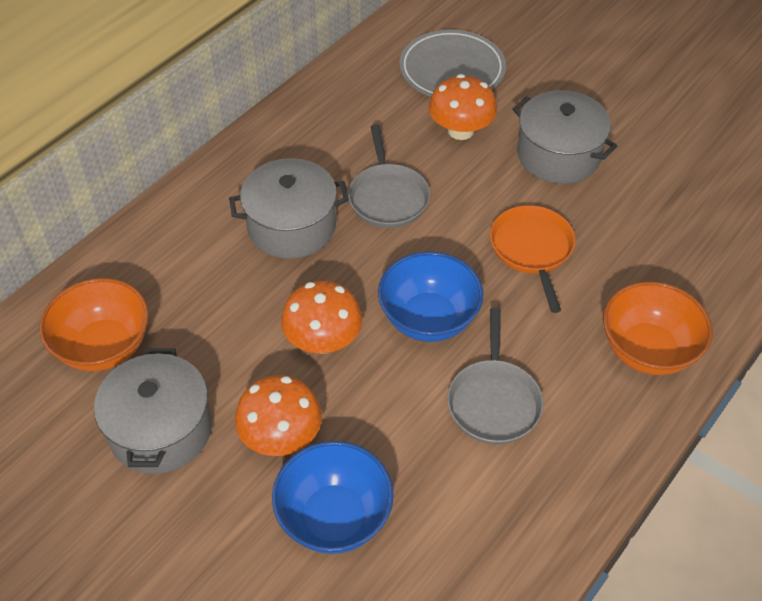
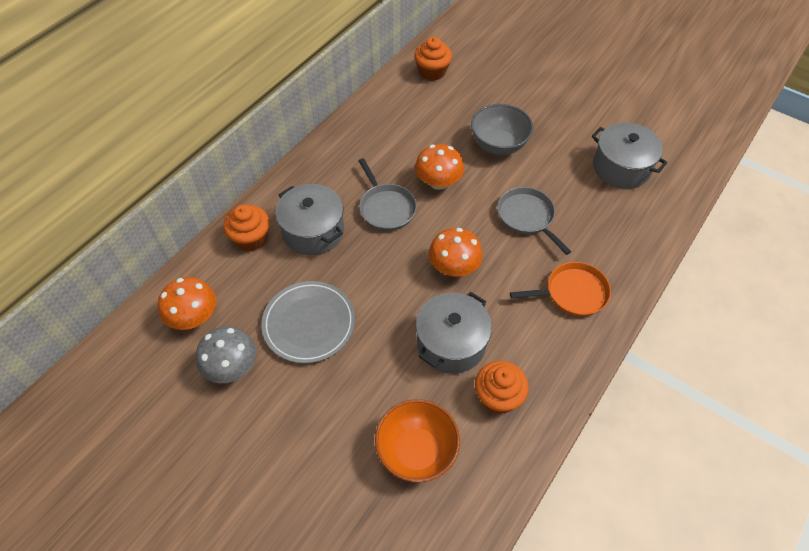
blue bowl: [272,441,394,554] [378,251,483,342] = 2 -> none = 0
grey bowl: none = 0 -> [471,104,533,155] = 1
grey mushroom: none = 0 -> [196,326,256,383] = 1
orange bowl: [39,278,149,371] [603,282,713,375] = 2 -> [375,399,460,482] = 1
orange cupcake: none = 0 -> [223,205,270,251] [414,37,452,81] [475,361,529,414] = 3

